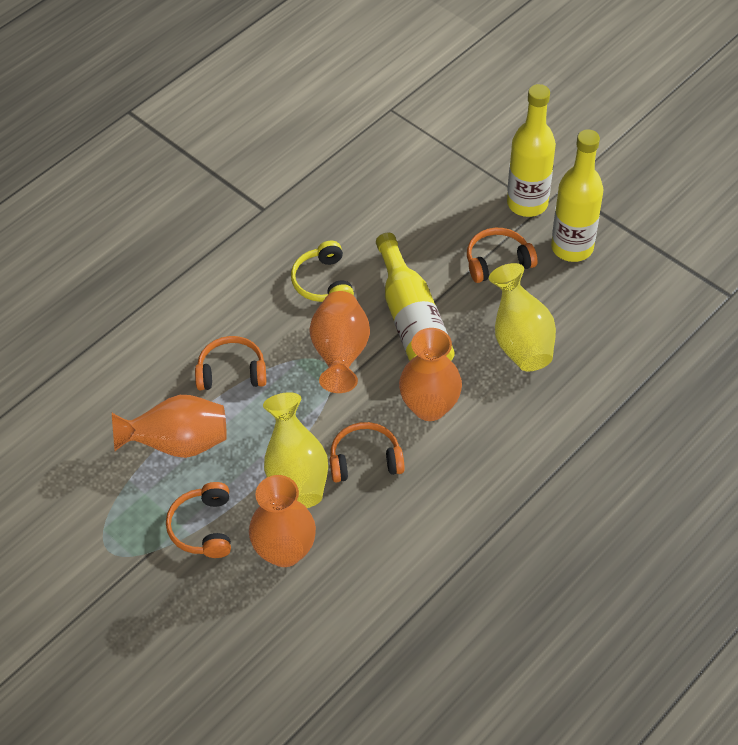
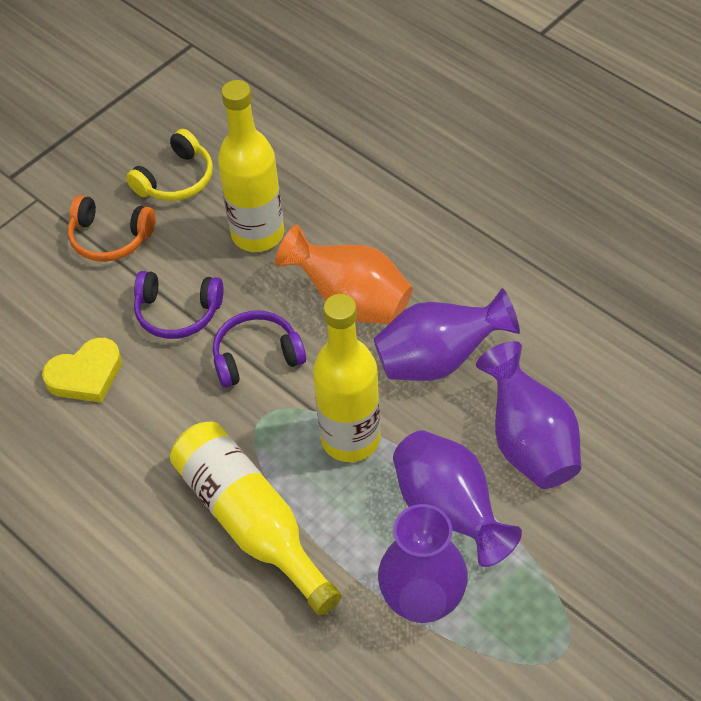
orange headphones: [166,482,231,558] [195,336,266,390] [330,422,405,482] [467,228,538,283] = 4 -> [68,195,156,262] = 1
orange vase: [112,395,227,458] [249,475,316,567] [309,291,370,393] [399,328,462,421] = 4 -> [275,225,413,324] = 1
purple headphones: none = 0 -> [134,271,224,339] [213,310,306,388] = 2
purple vase: none = 0 -> [374,288,520,381] [378,504,468,623] [393,430,522,567] [476,341,581,489] = 4
yellow heart: none = 0 -> [42,338,122,403] = 1
yellow vase: [263,392,328,508] [489,263,556,371] = 2 -> none = 0

